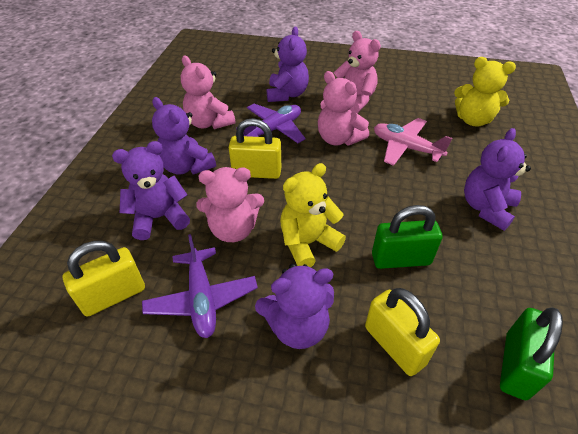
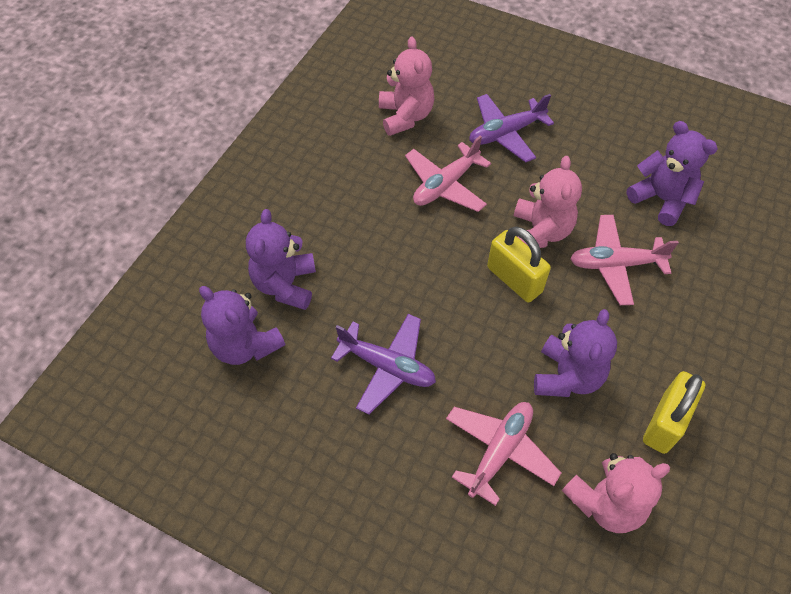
green padlock: [372,205,443,269] [500,308,563,400] = 2 -> none = 0
pink plane: [374,118,452,166] = 1 -> [405,136,491,212] [446,402,561,506] [570,215,679,305] = 3
pink teddy bear: [181,55,235,129] [196,167,264,242] [318,71,369,145] [334,31,381,113] = 4 -> [379,37,435,136] [514,156,582,248] [562,453,670,533] = 3
purple teddy bear: [112,141,190,240] [152,97,216,175] [255,264,334,349] [267,27,309,102] [464,128,531,231] = 5 -> [199,286,285,365] [246,209,316,310] [534,309,617,397] [626,121,718,226] = 4
yellow padlock: [63,241,145,317] [229,118,281,179] [365,288,440,376] = 3 -> [487,227,551,302] [643,371,705,454] = 2
yellow teddy bear: [280,163,346,267] [454,57,516,127] = 2 -> none = 0

